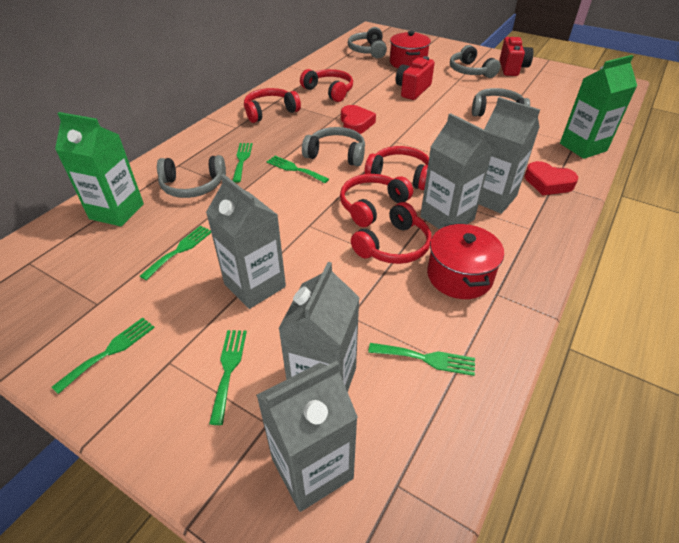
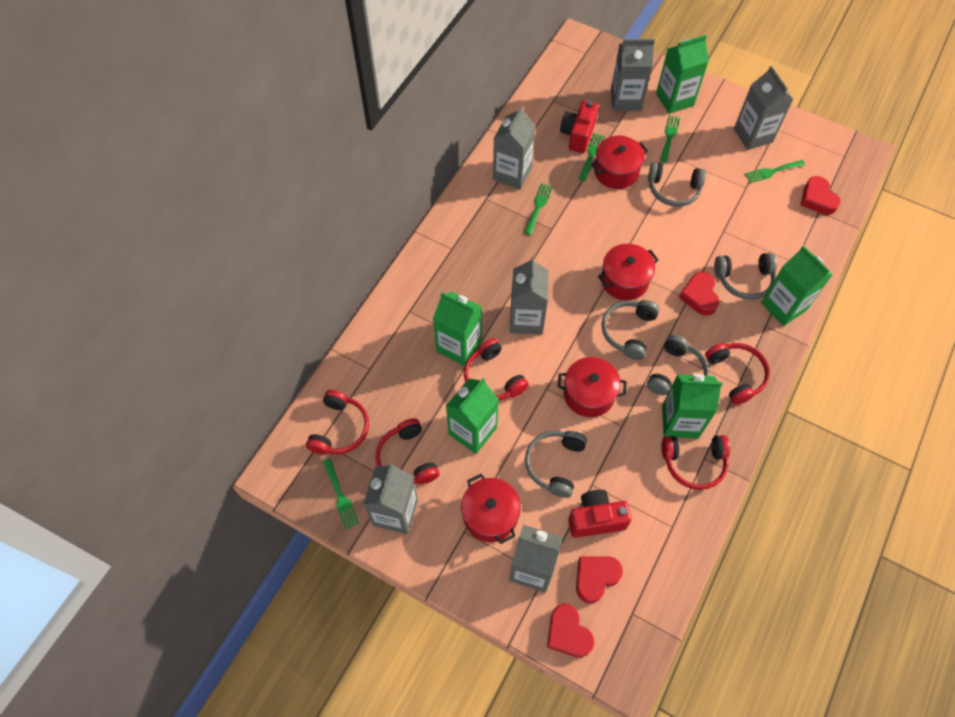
green carton: [55,112,144,227] [560,55,637,159] = 2 -> [433,292,482,366] [446,378,499,454] [656,35,709,114] [662,374,723,439] [761,245,832,326] = 5
green fork: [51,318,155,394] [140,225,211,280] [209,330,247,425] [232,143,253,182] [266,156,329,183] [368,343,475,376] = 6 -> [323,459,359,530] [524,183,553,235] [579,133,605,181] [660,115,680,163] [745,160,805,183] = 5
grey carton: [206,174,286,309] [256,361,358,512] [278,262,360,392] [420,113,493,229] [479,97,540,214] = 5 -> [363,463,418,534] [493,106,536,190] [509,525,563,592] [510,257,549,335] [611,39,655,111] [734,66,793,150] = 6
red heart: [341,105,376,134] [525,161,578,195] = 2 -> [547,604,594,657] [576,556,623,603] [679,272,719,315] [801,176,841,215] = 4
red pot: [390,31,431,68] [427,223,504,299] = 2 -> [461,474,521,544] [557,357,627,417] [591,136,648,189] [598,244,658,300] = 4

